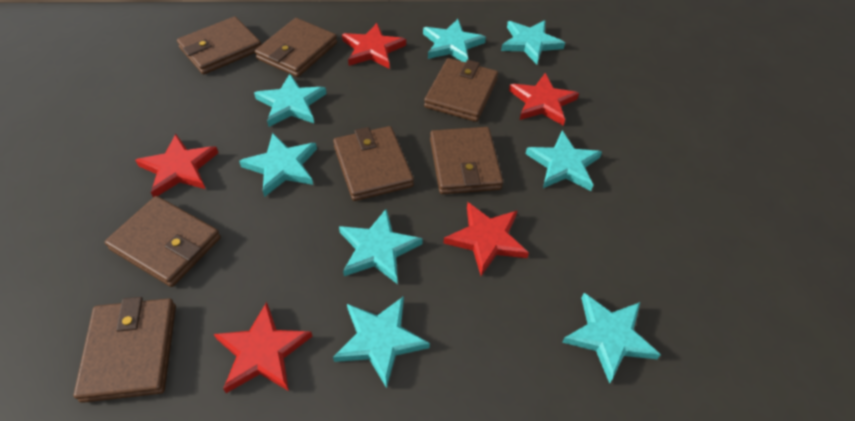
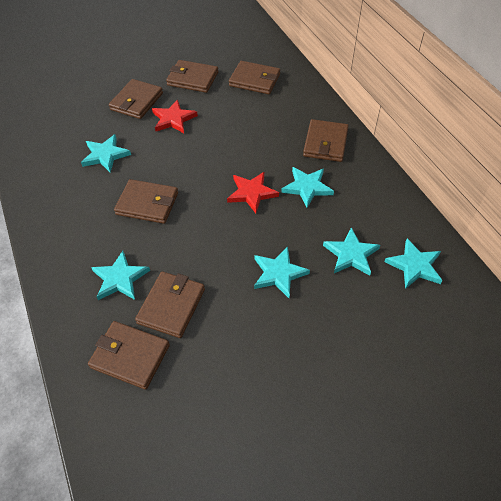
red star: [135,134,218,197] [214,302,312,393] [342,23,406,69] [444,202,529,276] [509,73,579,126] = 5 -> [152,99,198,133] [227,172,279,213] = 2
turquoise star: [239,133,317,197] [254,74,327,127] [333,296,430,388] [339,209,423,284] [423,19,486,62] [501,20,565,64] [526,131,602,191] [562,293,661,383] = 8 -> [81,134,131,173] [91,251,150,300] [254,247,310,298] [281,167,334,208] [323,227,380,276] [384,239,443,289] = 6

